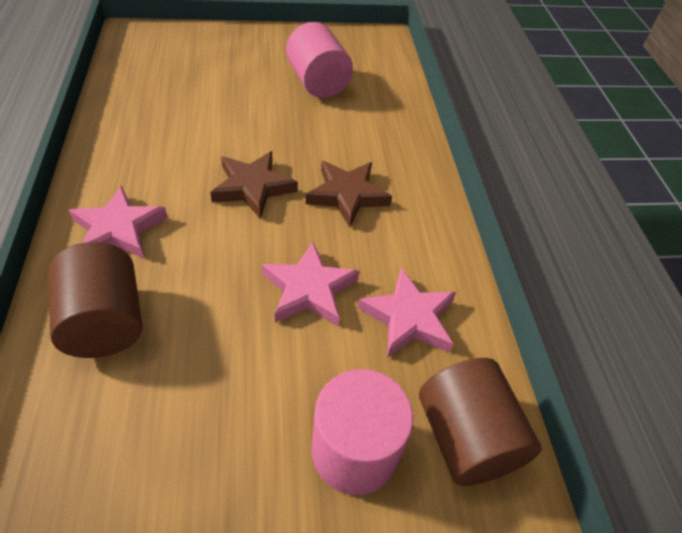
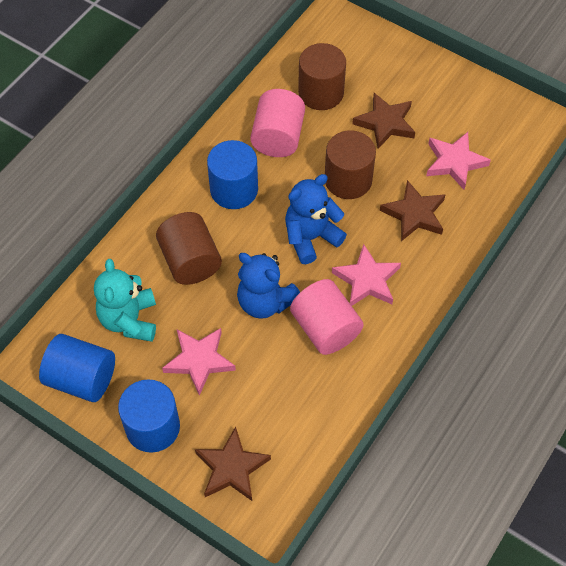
blue cylinder: none = 0 -> [39,334,115,402] [118,379,180,453] [207,140,258,209] = 3
blue teddy bear: none = 0 -> [237,253,300,319] [285,174,347,264] = 2
brown cylinder: [48,242,143,358] [419,358,542,486] = 2 -> [156,212,222,285] [298,43,346,110] [325,130,376,199] = 3
brown star: [210,151,297,219] [306,161,392,227] = 2 -> [195,427,271,501] [352,93,415,149] [380,180,446,241] = 3
turquoise teddy bear: none = 0 -> [94,259,156,342] = 1

